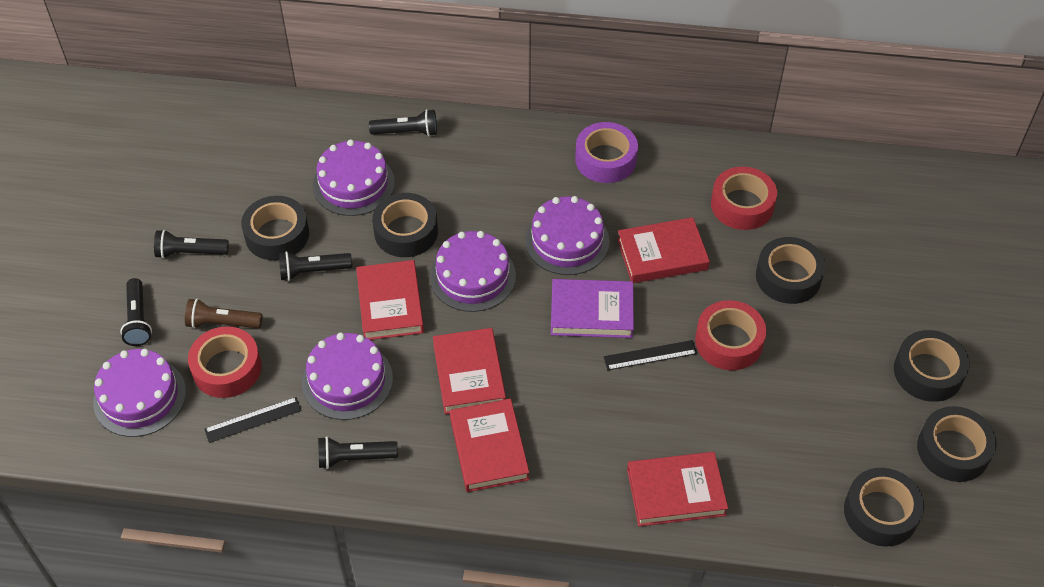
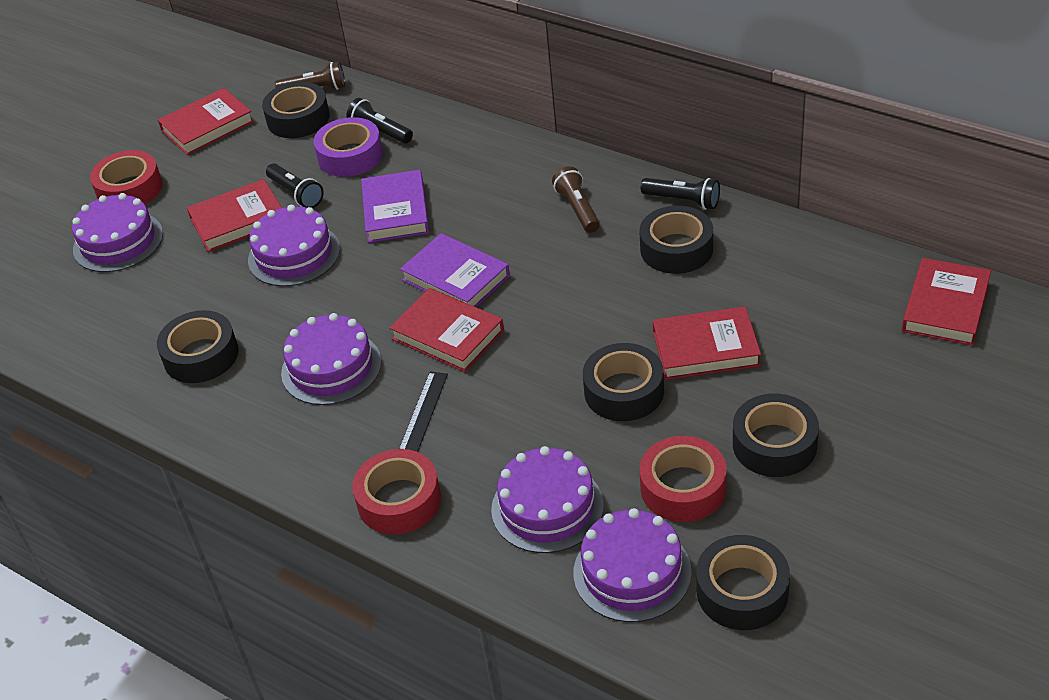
black flashlight: [120,278,152,346] [154,230,229,259] [279,251,352,281] [318,436,398,469] [369,109,437,136] = 5 -> [266,164,324,208] [347,98,413,144] [641,178,720,210] = 3
black ruler: [204,397,302,443] [604,340,697,370] = 2 -> [399,371,448,452] = 1
brown flashlight: [185,298,262,328] = 1 -> [275,62,345,90] [552,166,600,233] = 2
purple book: [551,279,634,338] = 1 -> [361,170,430,243] [400,233,510,307] = 2

